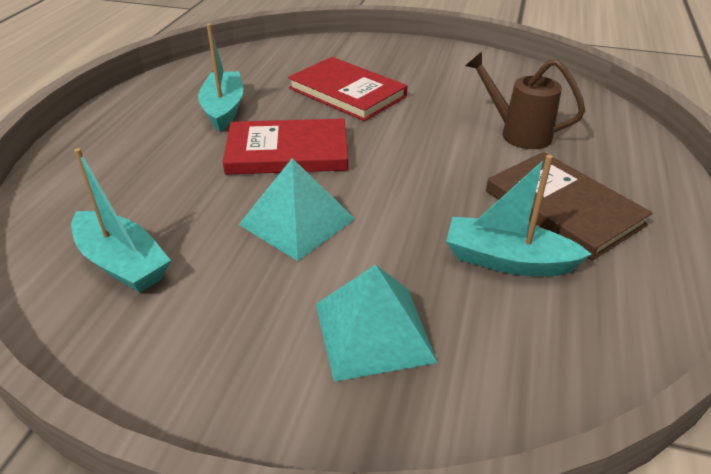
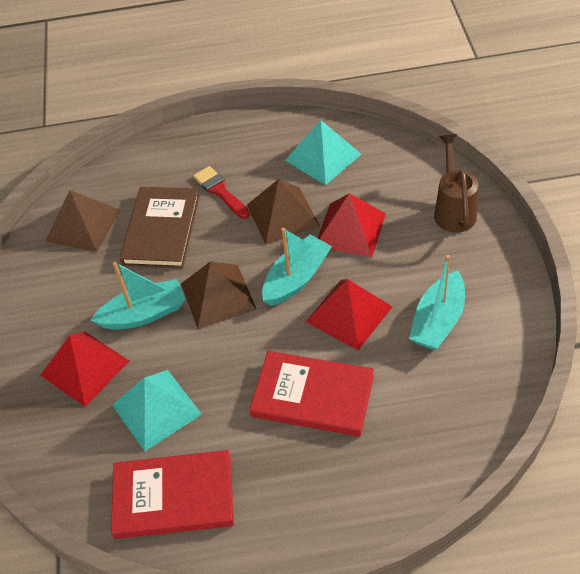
brown pyramid: none = 0 -> [46,190,120,252] [181,261,257,329] [247,179,320,244] = 3
red brush: none = 0 -> [193,166,250,219] = 1
red pyramid: none = 0 -> [40,331,129,407] [306,279,393,350] [318,193,386,257] = 3

